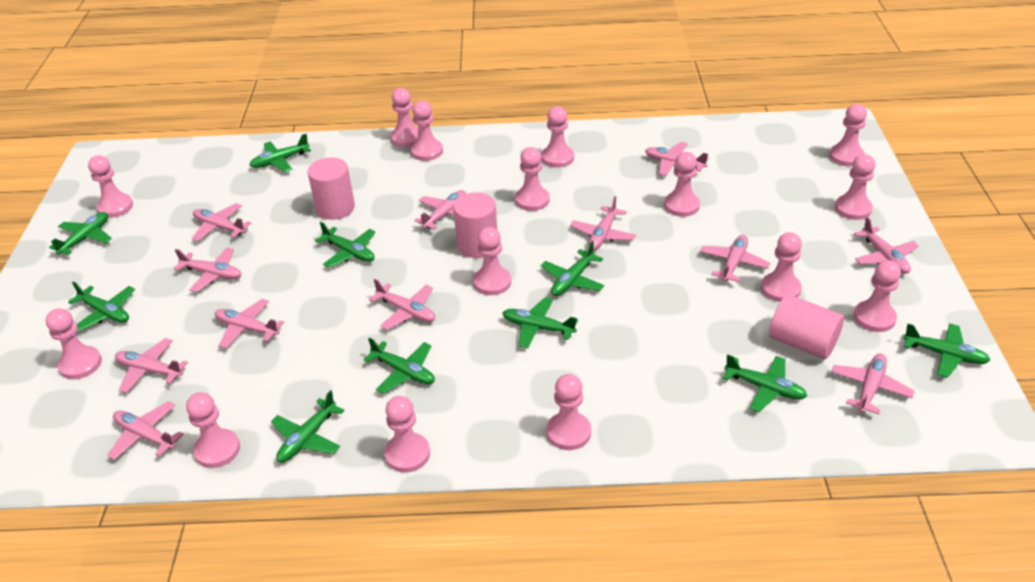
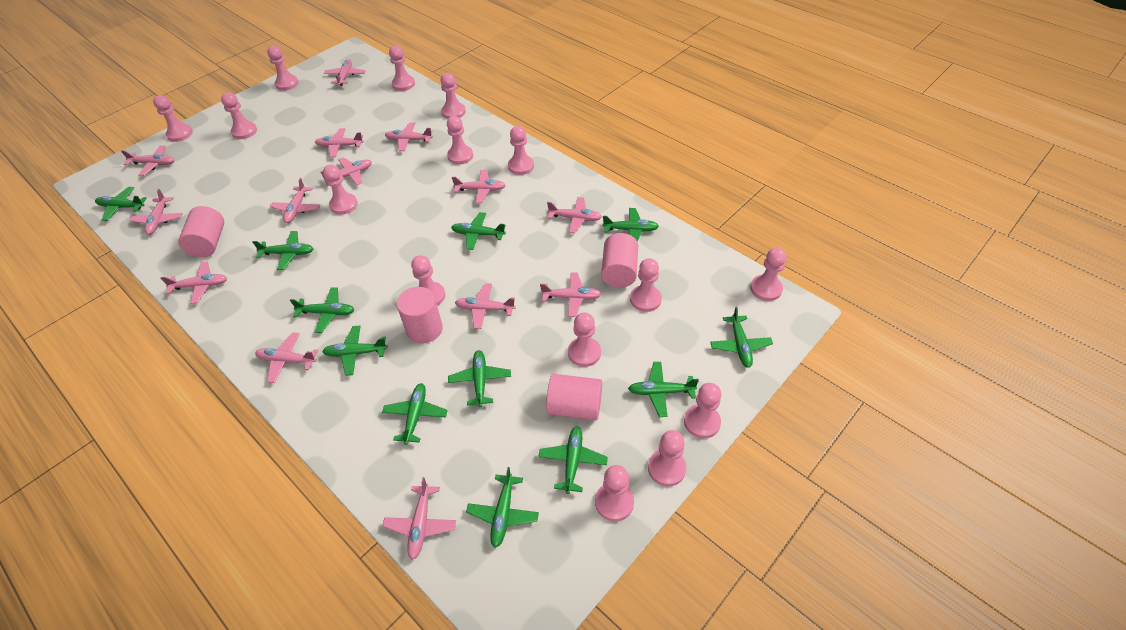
green plane: [49,212,112,255] [68,282,135,331] [250,134,311,172] [271,390,345,462] [315,222,375,268] [363,337,435,394] [503,297,578,348] [541,241,604,296] [723,354,807,412] [903,323,990,378] = 10 -> [95,187,147,221] [253,231,313,270] [290,287,354,333] [322,326,387,376] [382,383,448,445] [448,350,511,407] [451,212,506,250] [466,467,539,548] [538,426,608,494] [603,208,659,242] [628,362,699,417] [710,307,773,368] = 12
pink cylinder: [307,157,355,220] [453,192,497,258] [769,294,844,359] = 3 -> [178,206,224,257] [397,287,443,344] [546,374,602,420] [601,233,638,288] = 4
pink plane: [107,401,184,460] [115,338,188,393] [174,247,241,292] [192,203,251,241] [215,299,284,348] [369,279,435,330] [414,190,466,230] [570,196,636,250] [645,142,708,176] [700,235,770,282] [831,353,915,414] [854,217,919,274] = 12 -> [121,145,174,176] [130,189,183,235] [160,262,227,304] [255,332,318,383] [270,178,320,223] [315,128,364,157] [321,157,372,185] [324,59,365,86] [383,477,456,560] [385,122,433,151] [452,170,506,203] [455,283,516,329] [540,272,601,317] [547,197,602,233] = 14

